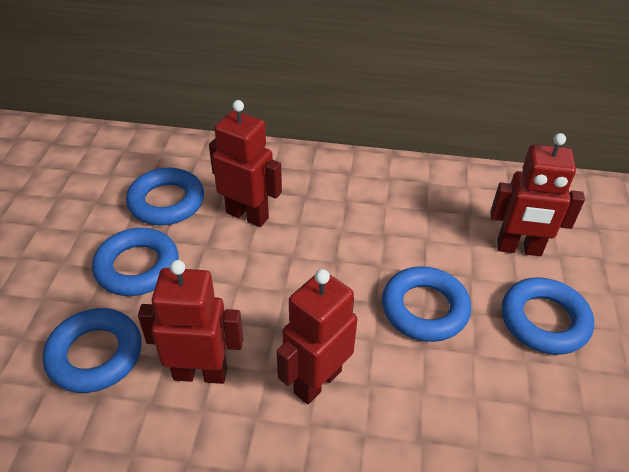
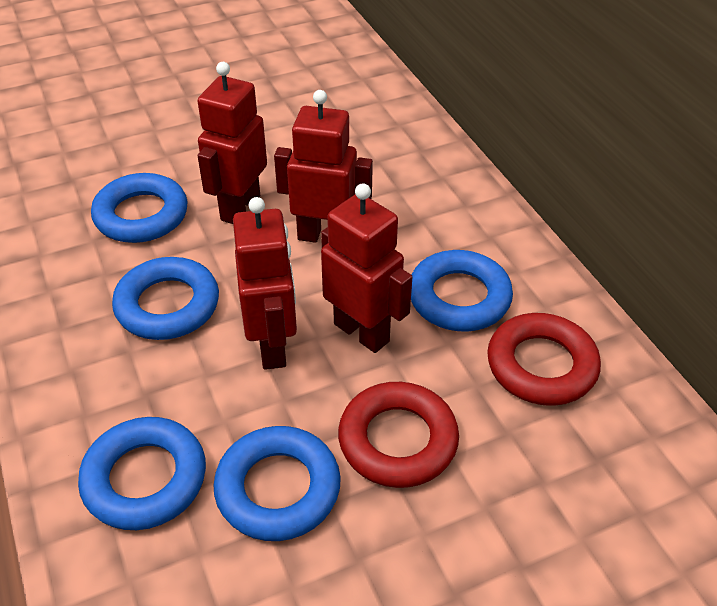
red ring: none = 0 -> [338,382,459,488] [487,313,601,406] = 2

